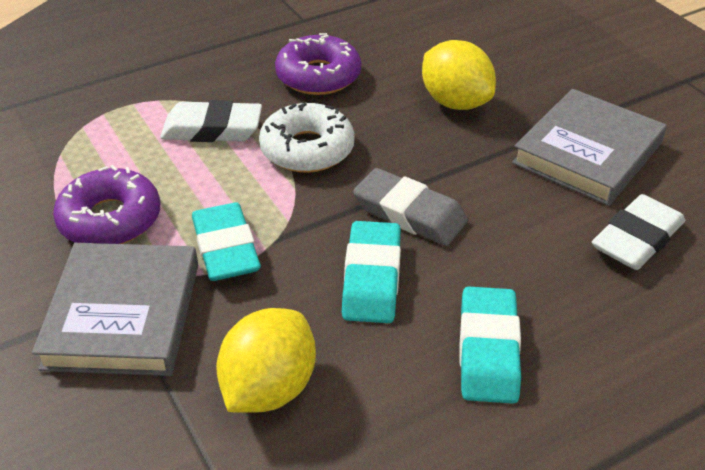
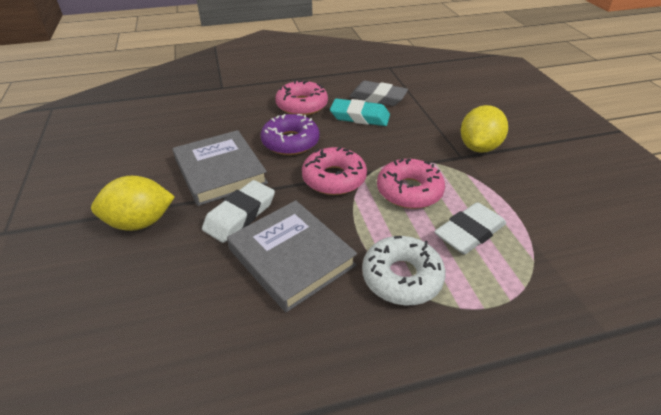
pink donut: none = 0 -> [275,80,328,116] [302,147,367,195] [377,158,445,209] = 3
purple donut: [53,165,160,244] [275,33,361,95] = 2 -> [261,114,320,155] = 1
turquoise eraser: [192,202,261,281] [342,221,401,323] [460,286,521,404] = 3 -> [330,98,390,126] = 1

